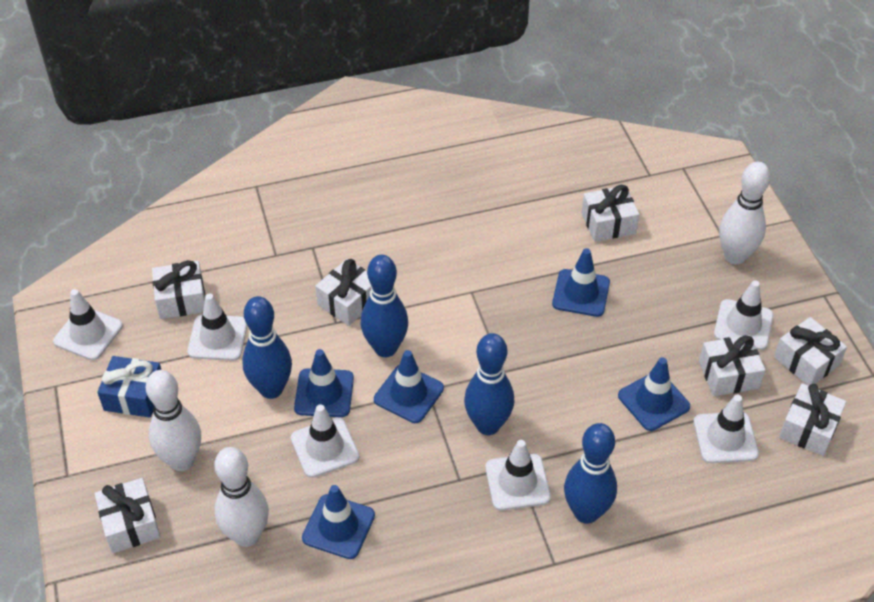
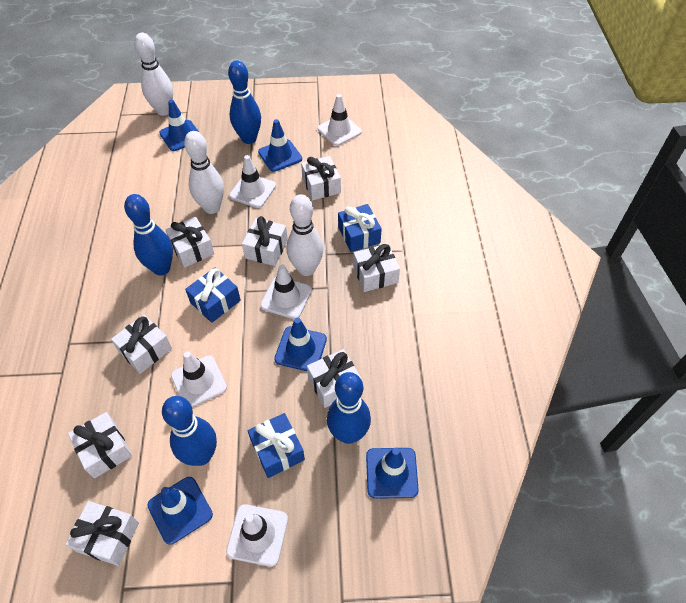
blue gift: [97,356,161,418] = 1 -> [185,267,241,323] [248,413,305,478] [338,204,382,252] = 3
white gift: [95,478,161,553] [152,260,205,319] [316,259,371,326] [581,185,639,242] [699,335,765,396] [774,317,847,386] [779,383,846,456] = 7 -> [65,501,139,566] [68,412,132,478] [111,315,172,374] [166,217,214,268] [242,216,288,266] [301,156,341,200] [307,349,362,408] [353,244,400,292] = 8
white traffic cone: [53,289,123,360] [187,293,247,361] [291,404,359,478] [485,440,551,511] [693,395,759,463] [714,280,773,350] = 6 -> [171,352,227,407] [226,504,288,567] [229,155,276,208] [260,264,312,319] [318,94,362,146] = 5

